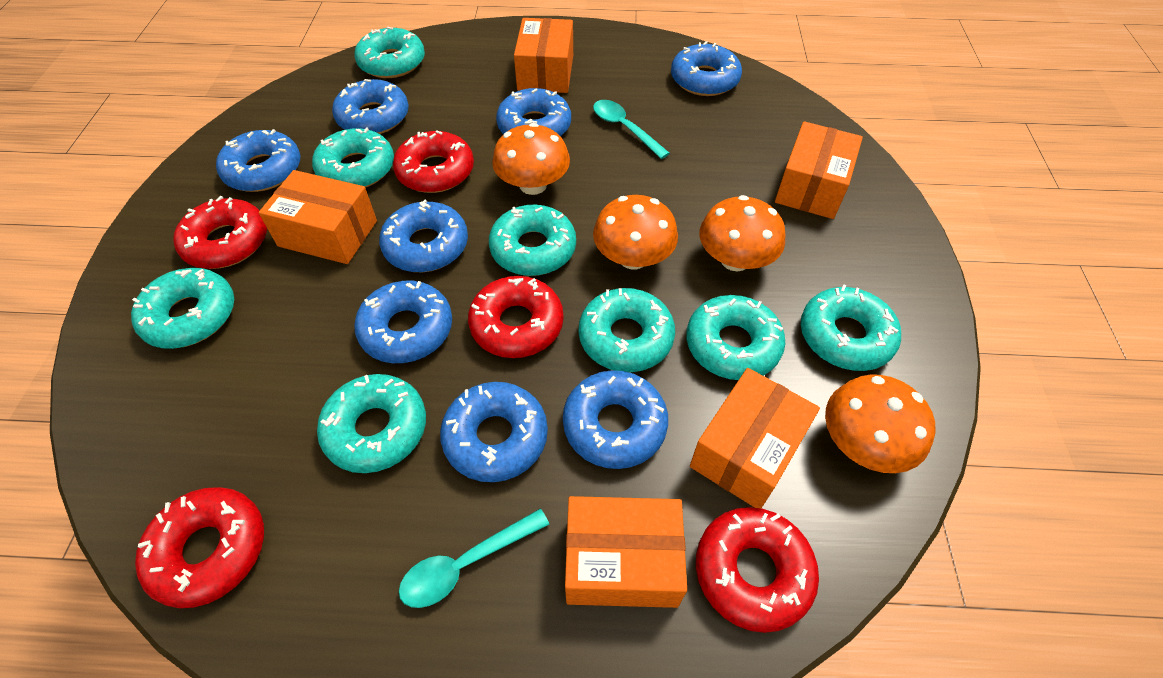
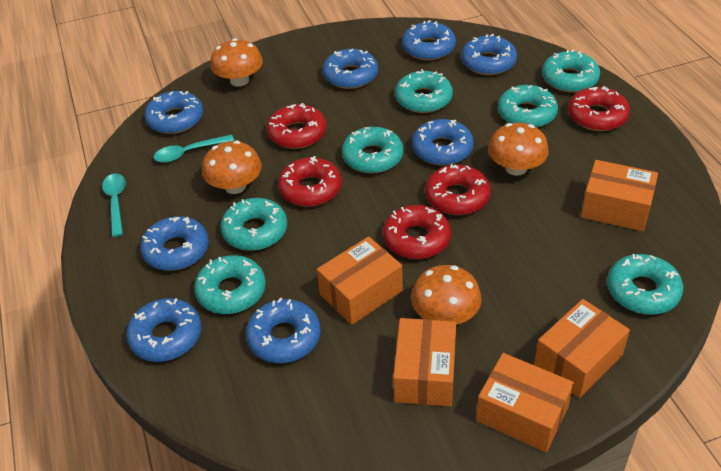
turquoise donut: [131,268,234,349] [312,128,394,188] [317,374,426,473] [354,27,425,78] [489,205,576,276] [579,288,675,372] [686,295,785,380] [801,284,901,371] = 8 -> [194,255,266,314] [220,198,287,251] [342,127,403,173] [395,69,453,113] [498,85,558,128] [542,49,600,92] [607,254,683,315] = 7

